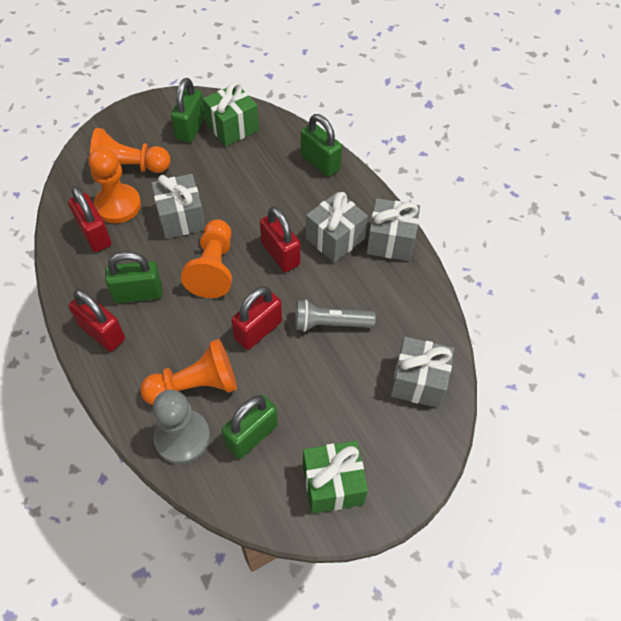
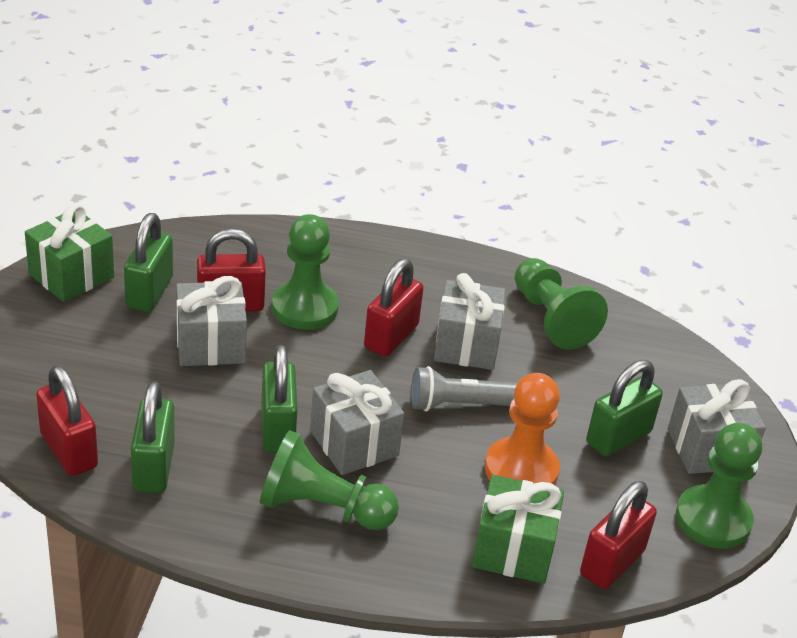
green pawn: none = 0 -> [260,430,399,530] [272,214,339,330] [515,258,608,350] [676,423,762,549] = 4
grey pawn: [152,390,210,465] = 1 -> none = 0
orange pawn: [88,147,141,223] [90,128,170,173] [140,339,237,405] [181,219,232,298] = 4 -> [485,373,560,485] = 1

